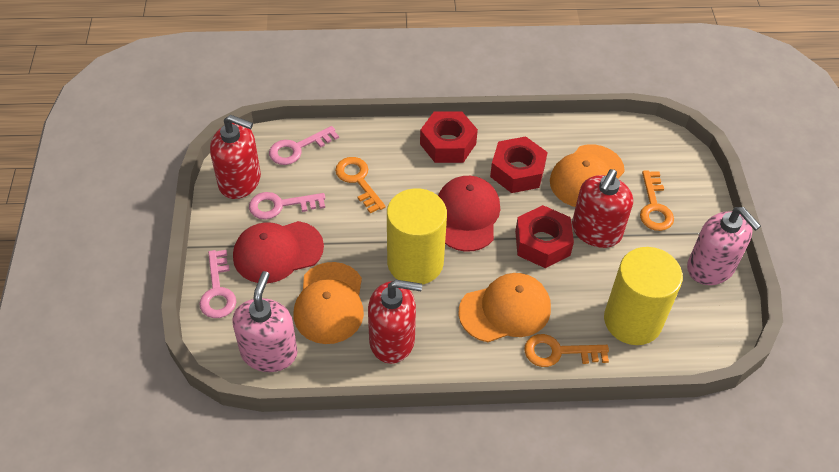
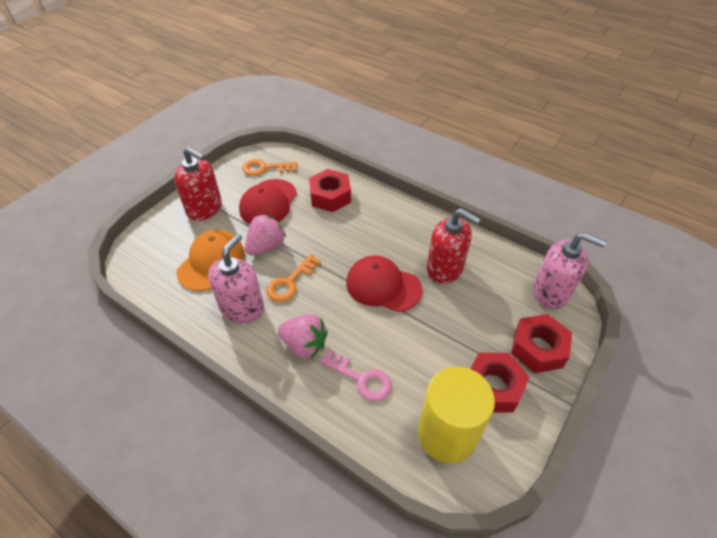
orange cap: [294,262,364,344] [458,273,551,342] [550,145,625,207] = 3 -> [176,229,245,291] = 1
orange key: [335,157,386,214] [524,334,609,367] [640,170,674,231] = 3 -> [242,159,297,176] [266,254,321,302] = 2
pink key: [199,250,236,318] [249,192,325,220] [269,126,339,165] = 3 -> [320,350,392,401] = 1
pink strawberry: none = 0 -> [245,214,286,256] [278,314,328,358] = 2
red soap dispenser: [210,115,261,199] [368,280,422,364] [572,169,633,248] = 3 -> [174,147,222,221] [427,208,481,284] = 2
yellow cylinder: [387,188,447,285] [604,247,683,345] = 2 -> [418,366,495,464] = 1

